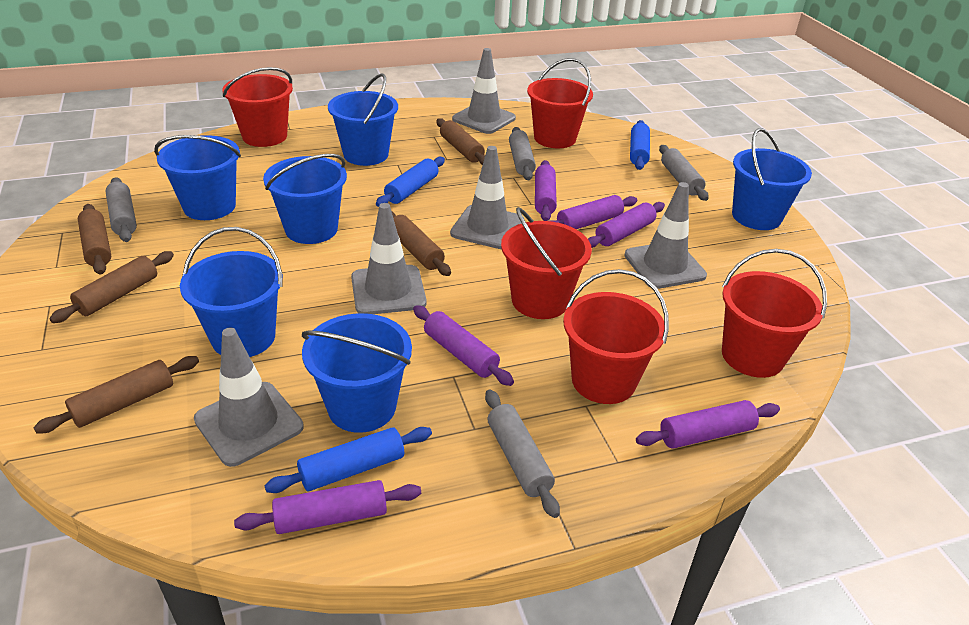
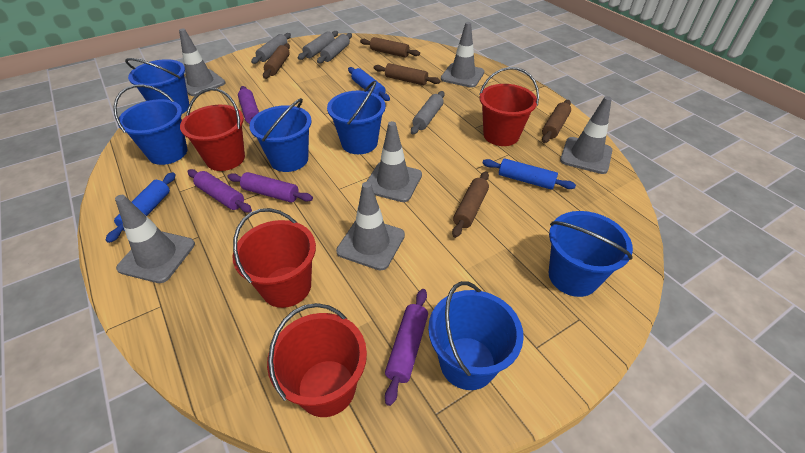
grey traffic cone: [194,328,304,467] [351,203,426,314] [450,146,524,249] [452,48,516,134] [624,182,707,289] = 5 -> [115,195,195,283] [179,29,226,96] [336,182,405,270] [366,121,422,202] [441,22,484,88] [560,96,612,174] = 6
purple rolling pin: [234,480,421,534] [413,305,514,386] [535,160,557,221] [550,195,637,229] [588,202,665,248] [636,400,780,449] = 6 -> [188,169,252,213] [227,172,313,202] [238,86,259,124] [385,289,428,406] = 4
red bucket: [222,67,293,147] [501,207,592,319] [527,58,593,148] [563,269,669,404] [722,249,827,378] = 5 -> [180,88,245,171] [233,208,316,308] [267,303,367,417] [480,67,539,146] = 4

